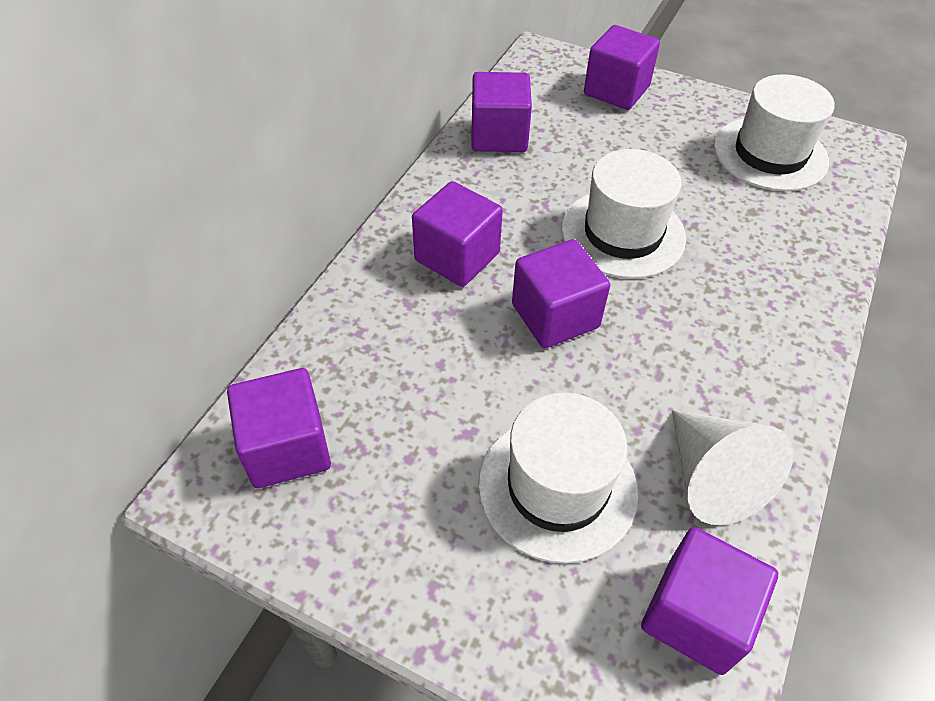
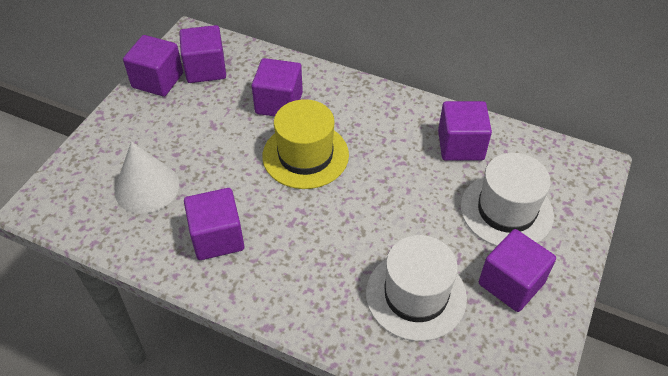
white hat: [478,392,638,563] [561,149,686,279] [714,74,835,191] = 3 -> [366,235,467,341] [461,153,554,246] = 2
yellow hat: none = 0 -> [262,99,349,189] = 1

